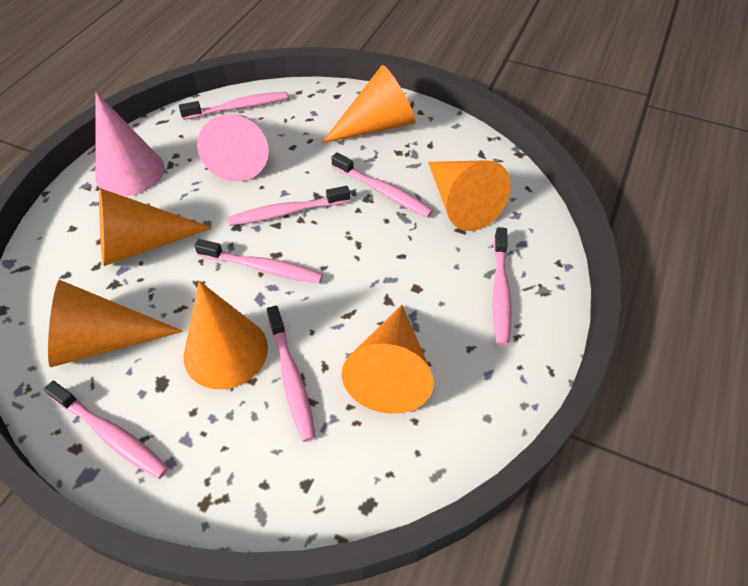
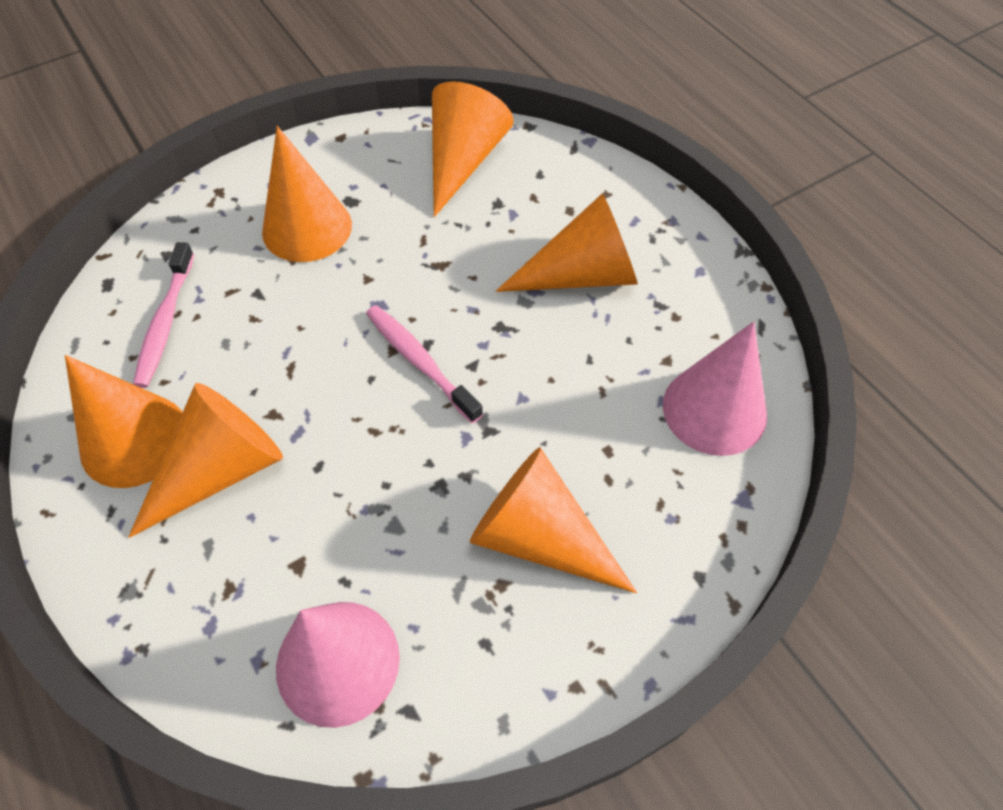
pink toothbrush: [44,381,169,479] [179,92,288,120] [194,239,323,284] [228,186,350,226] [267,306,316,442] [331,152,433,218] [492,227,512,346] = 7 -> [133,242,194,388] [366,305,483,424] = 2

